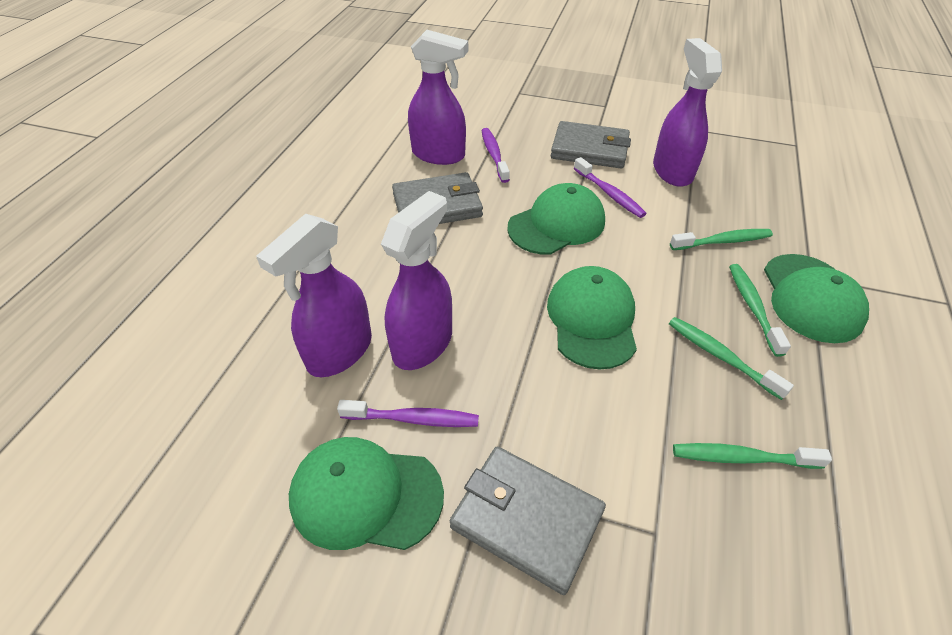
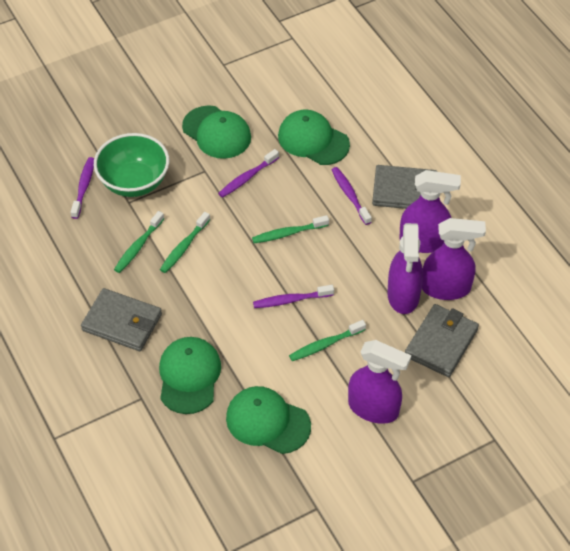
green bowl: none = 0 -> [94,133,169,197] = 1
purple toothbrush: [337,400,479,427] [481,128,510,183] [574,157,647,218] = 3 -> [71,157,94,219] [218,149,279,198] [253,285,334,308] [332,167,372,225] = 4

